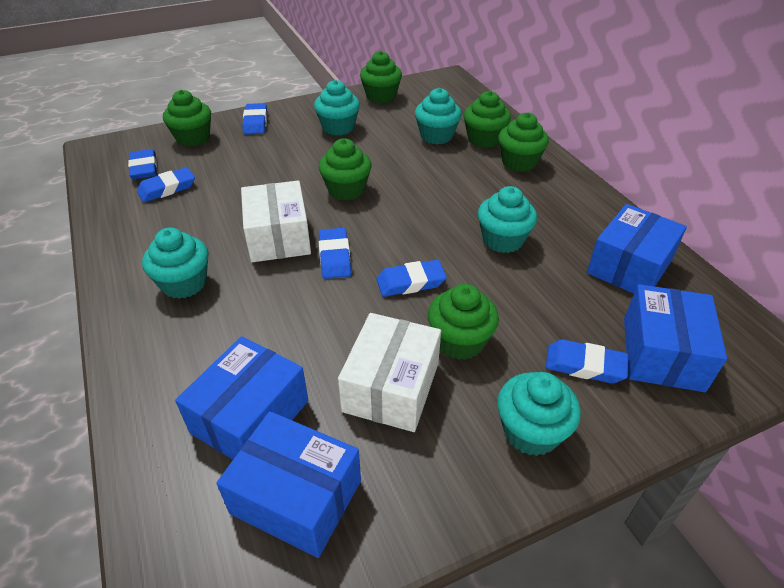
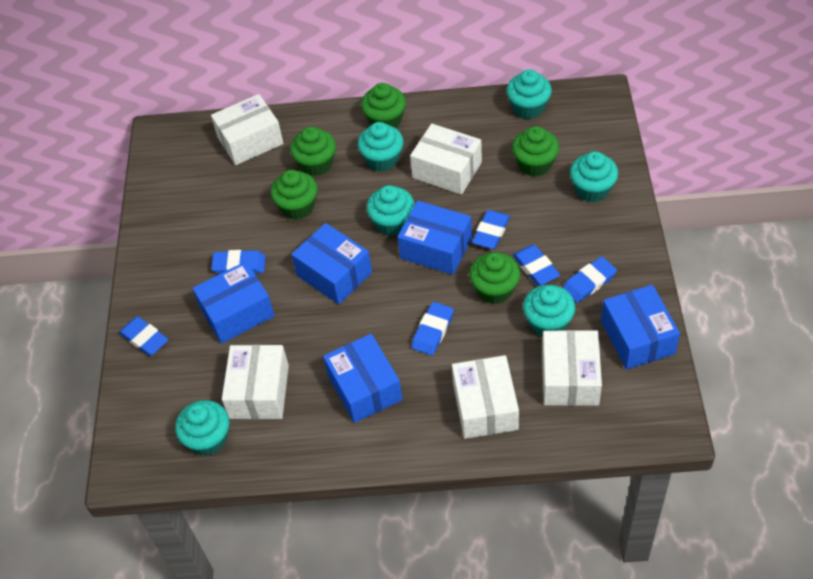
blue box: [175,336,308,460] [216,411,361,558] [587,204,687,294] [624,284,727,392] = 4 -> [193,261,275,344] [291,223,372,304] [323,334,402,423] [397,201,472,275] [601,285,680,370] = 5
green cupcake: [163,90,211,147] [318,138,372,200] [360,51,402,103] [428,284,499,360] [463,91,511,148] [498,113,549,172] = 6 -> [271,170,318,220] [290,127,336,176] [361,83,406,128] [469,252,520,304] [512,126,559,177] = 5
turquoise cupcake: [142,228,209,299] [314,80,360,136] [415,88,462,144] [478,186,537,253] [497,372,581,456] = 5 -> [175,400,230,456] [357,122,404,172] [366,185,415,236] [506,69,552,119] [523,285,575,336] [570,151,618,202] = 6
white box: [241,180,311,262] [338,313,441,432] = 2 -> [211,94,283,165] [222,345,289,419] [410,124,482,195] [452,355,519,439] [542,330,602,406] = 5

